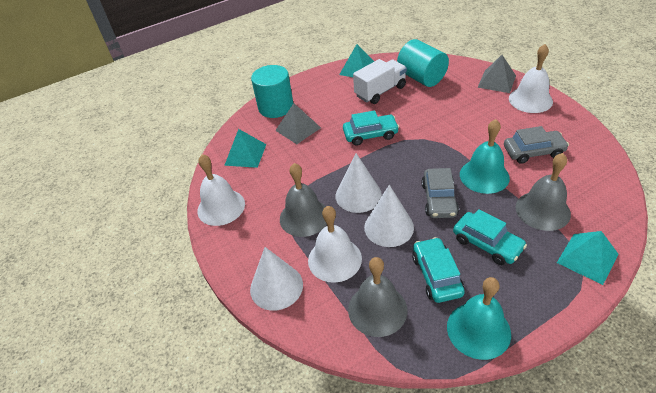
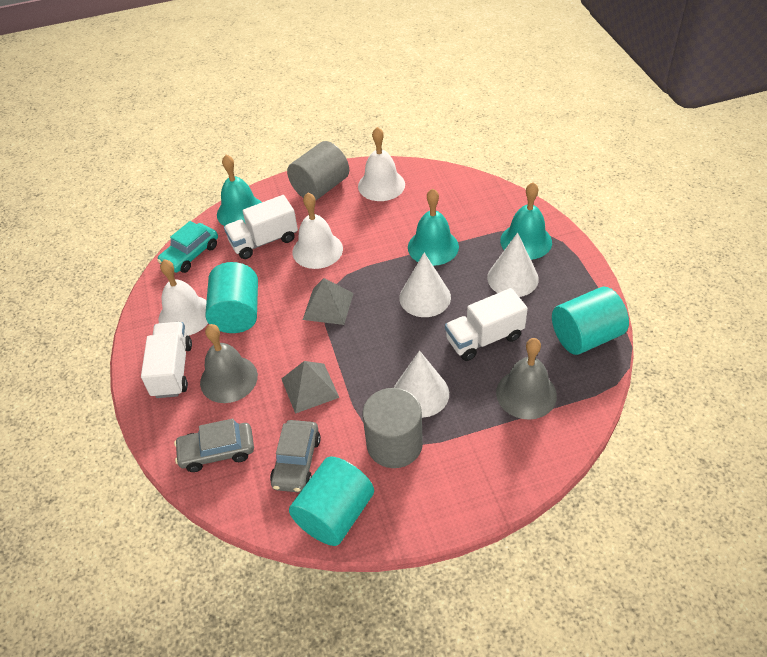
grey bell: [280,163,327,237] [348,257,408,337] [515,153,571,231] = 3 -> [200,324,258,403] [496,338,557,420] = 2
grey cylinder: none = 0 -> [287,141,349,200] [363,388,423,468] = 2
turquoise bell: [447,277,511,360] [460,119,510,194] = 2 -> [217,155,262,226] [408,189,459,266] [500,182,552,260] = 3
turquoise car: [343,110,399,146] [412,237,465,303] [453,209,527,265] = 3 -> [157,221,218,273] = 1
turquoise cylinder: [251,65,293,118] [397,39,449,87] = 2 -> [206,262,258,333] [289,457,374,546] [552,287,629,355] = 3
turquoise pyramid: [224,129,267,168] [339,44,374,77] [557,231,619,285] = 3 -> none = 0
white truck: [353,59,407,104] = 1 -> [141,322,192,398] [224,195,298,259] [445,288,528,361] = 3

